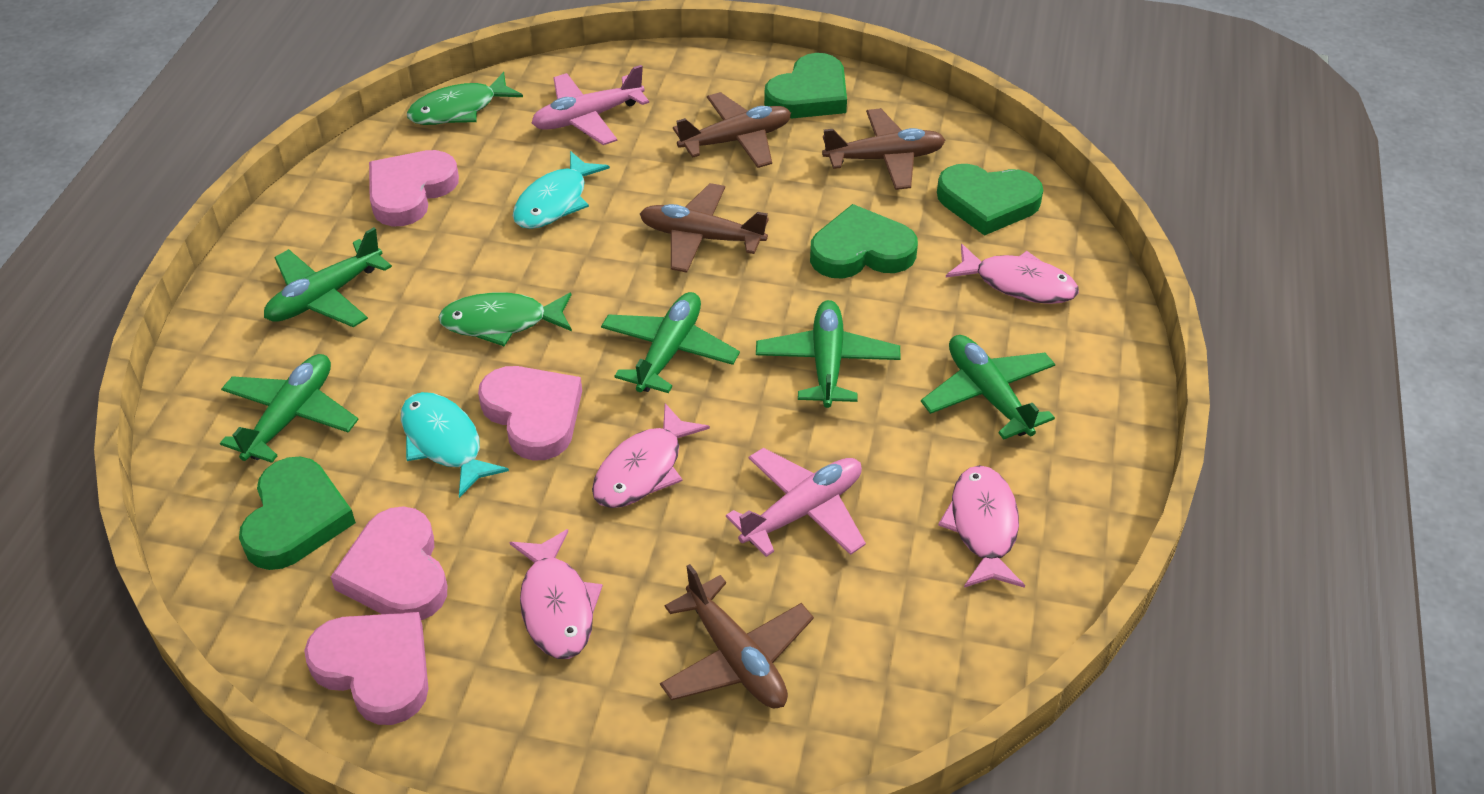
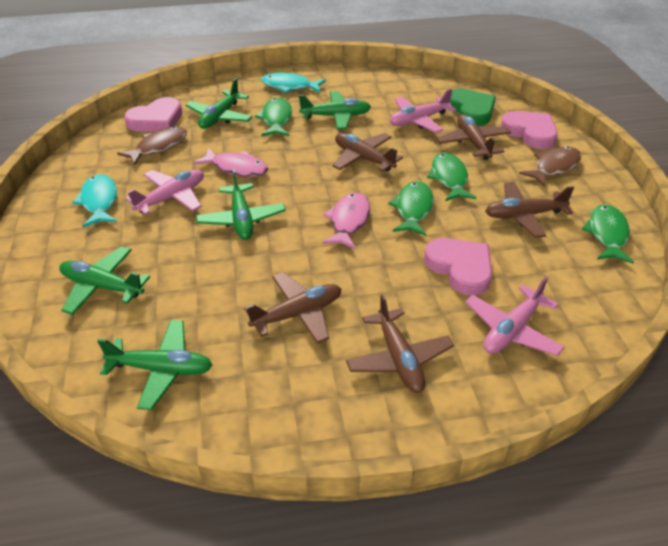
brown fish: none = 0 -> [117,126,187,166] [519,146,581,187] = 2
brown plane: [640,183,769,273] [660,564,814,708] [673,92,791,168] [822,108,945,190] = 4 -> [244,272,341,344] [332,133,403,172] [346,294,454,393] [436,114,511,160] [485,182,574,238] = 5
green fish: [407,72,523,125] [438,293,572,346] = 2 -> [255,98,292,136] [388,181,434,236] [427,152,477,201] [582,204,634,264] = 4
green heart: [239,457,356,570] [764,53,847,118] [810,204,918,279] [937,164,1043,236] = 4 -> [450,89,496,126] = 1
pink fish: [510,529,603,659] [592,403,710,508] [938,465,1025,588] [946,244,1079,304] = 4 -> [193,148,268,177] [322,193,370,250] = 2
pink heart: [304,612,429,725] [331,506,447,620] [369,150,459,226] [478,366,582,461] = 4 -> [124,97,182,132] [424,238,492,296] [501,111,558,149] = 3
pink plane: [532,65,649,145] [726,448,866,557] = 2 -> [126,169,204,215] [390,88,456,133] [465,276,565,356] = 3

